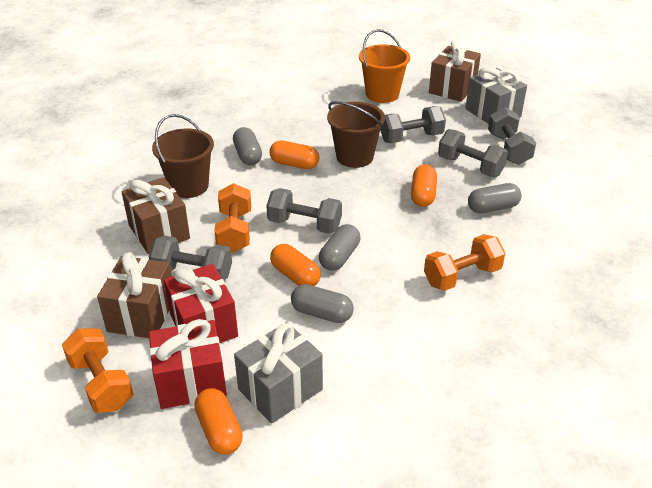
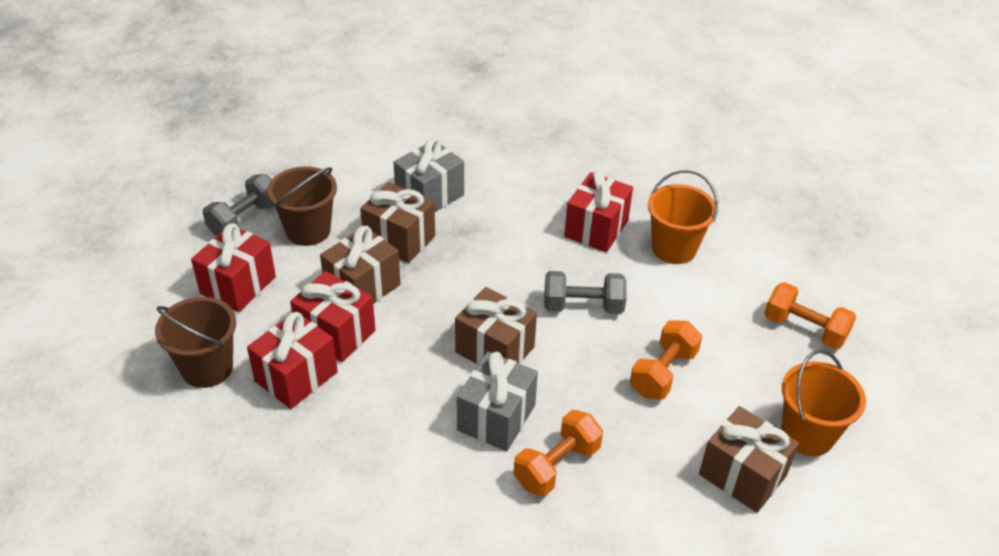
brown gift: [97,252,172,338] [122,177,190,254] [429,40,481,102] = 3 -> [320,226,401,303] [360,182,435,263] [455,287,537,365] [699,406,799,513] = 4
grey capsule: [233,127,262,165] [291,284,354,323] [319,224,360,271] [468,183,521,213] = 4 -> none = 0
grey dumbbell: [149,236,232,280] [266,188,342,234] [380,106,446,143] [438,129,508,177] [488,107,536,165] = 5 -> [203,174,274,237] [544,271,627,314] = 2
orange bucket: [359,29,410,103] = 1 -> [648,170,718,264] [781,350,866,456] = 2
orange capsule: [194,388,243,455] [270,140,319,169] [270,244,321,286] [411,164,437,207] = 4 -> none = 0
red gift: [149,319,227,409] [164,264,238,343] = 2 -> [191,223,276,312] [247,311,338,409] [290,271,375,362] [564,170,633,252] = 4

